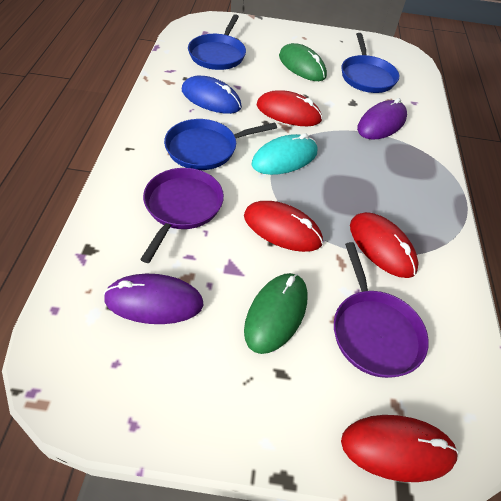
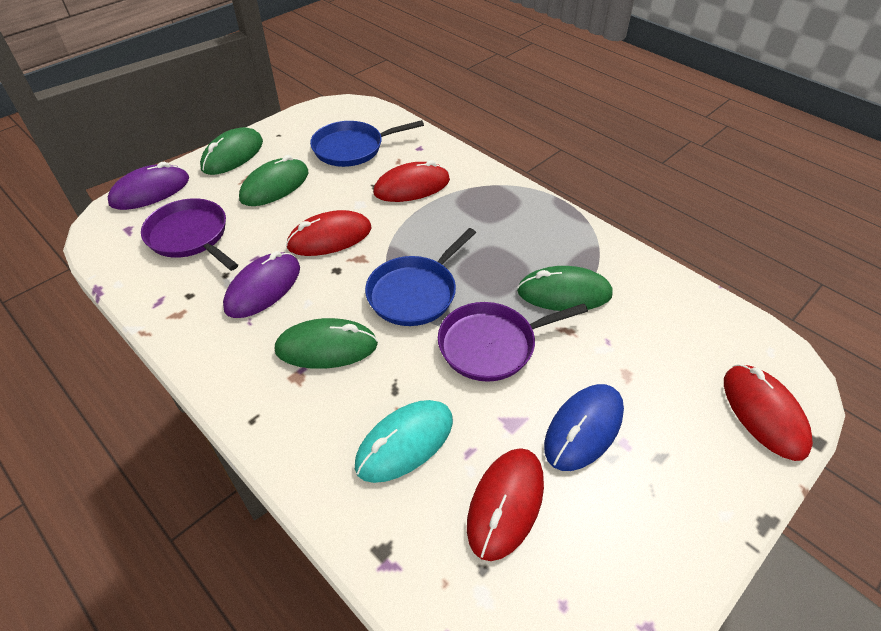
blue pan: [164,119,277,170] [188,14,246,70] [341,33,399,93] = 3 -> [310,120,424,167] [365,228,476,326] = 2
green mouse: [244,273,308,354] [279,43,327,81] = 2 -> [200,127,263,175] [239,155,308,206] [275,318,378,369] [517,266,613,311] = 4

